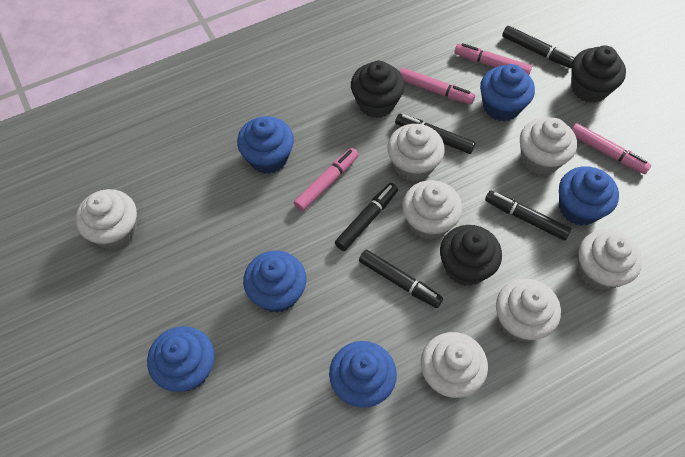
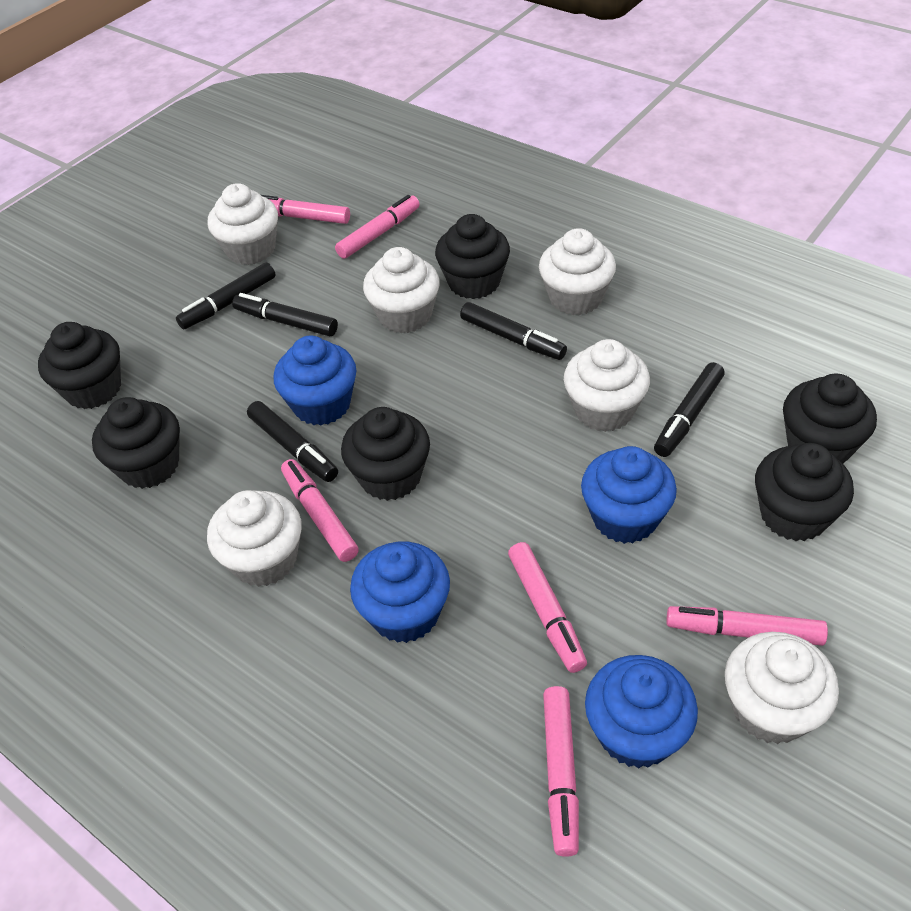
black cupcake: [351,61,405,118] [440,225,502,286] [571,46,626,103] = 3 -> [38,322,121,409] [92,397,180,489] [341,407,430,501] [435,214,510,299] [755,443,854,541] [783,374,877,464] = 6
blue cupcake: [147,326,214,392] [237,116,294,174] [243,251,306,313] [329,341,397,408] [480,64,535,121] [559,166,619,226] = 6 -> [274,336,356,426] [350,542,450,643] [581,446,677,544] [585,655,698,769] = 4
pink marker: [294,148,359,211] [399,68,475,105] [454,43,532,75] [572,123,651,174] = 4 -> [261,195,350,224] [281,459,359,562] [335,195,420,259] [508,542,587,673] [543,686,579,857] [666,606,828,646] = 6
white cupcake: [76,189,137,249] [388,124,445,181] [402,180,462,240] [421,332,488,398] [496,279,561,342] [520,117,577,175] [578,229,642,291] = 7 -> [207,490,302,587] [208,183,278,265] [363,247,440,333] [539,228,616,315] [564,339,650,432] [725,632,839,744] = 6

